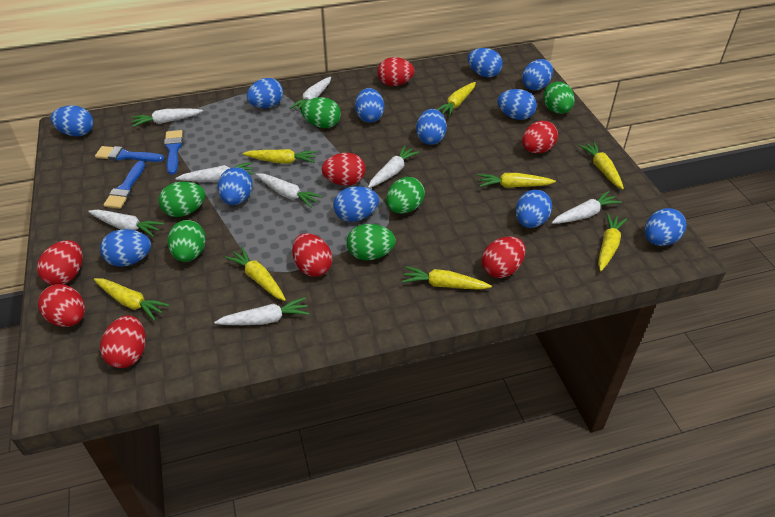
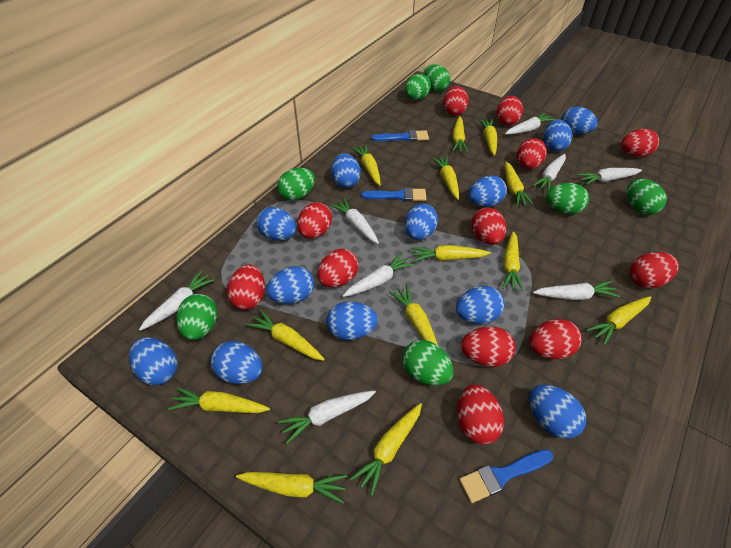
green egg: [158,181,205,217] [168,220,206,262] [301,97,341,128] [347,224,396,260] [386,177,425,213] [543,82,575,114] = 6 -> [176,294,217,340] [277,168,315,201] [402,340,454,385] [405,74,431,100] [424,64,450,92] [546,183,589,214] [627,179,667,215] = 7
red egg: [37,240,83,285] [38,284,85,327] [100,315,146,368] [292,233,332,277] [322,153,365,186] [377,57,415,86] [482,237,526,278] [522,121,558,153] = 8 -> [227,264,265,310] [297,202,332,239] [318,249,359,287] [443,86,469,116] [457,384,504,445] [461,326,515,367] [471,208,506,245] [497,96,523,126] [517,138,547,169] [530,319,582,359] [621,129,659,157] [630,252,679,288] = 12
yellow carrot: [94,278,170,321] [225,247,286,301] [243,149,317,164] [402,266,492,290] [437,82,476,117] [478,173,556,188] [578,142,624,189] [598,213,627,271] = 8 -> [168,387,270,413] [236,472,347,504] [246,310,325,361] [350,403,422,496] [352,144,381,186] [389,285,438,345] [411,245,491,262] [432,156,459,200] [452,116,468,153] [478,119,497,156] [502,231,524,292] [505,161,534,207] [586,296,651,345] = 13

